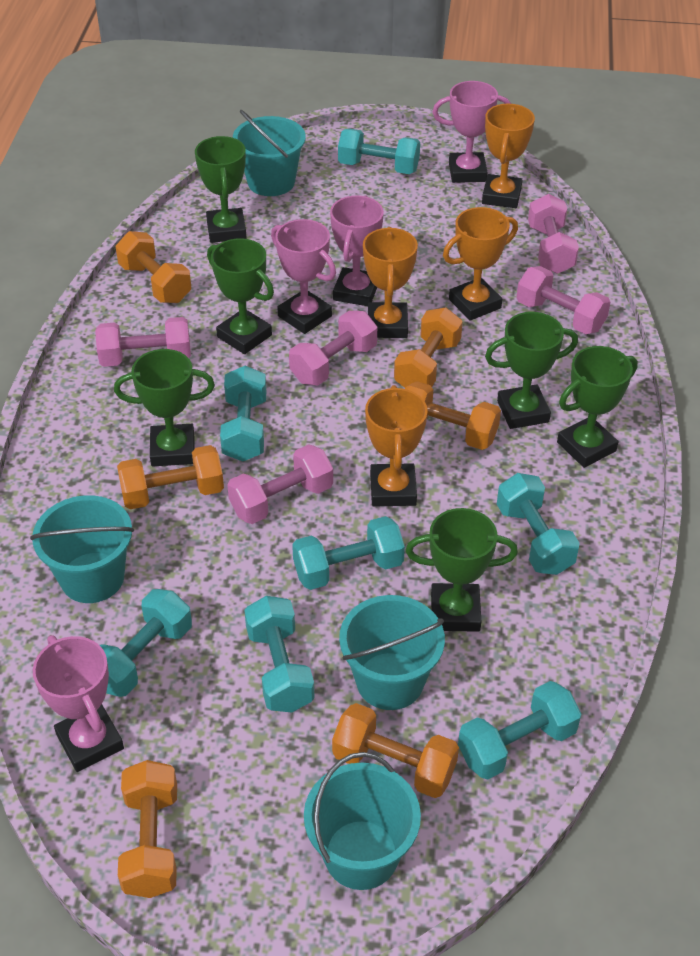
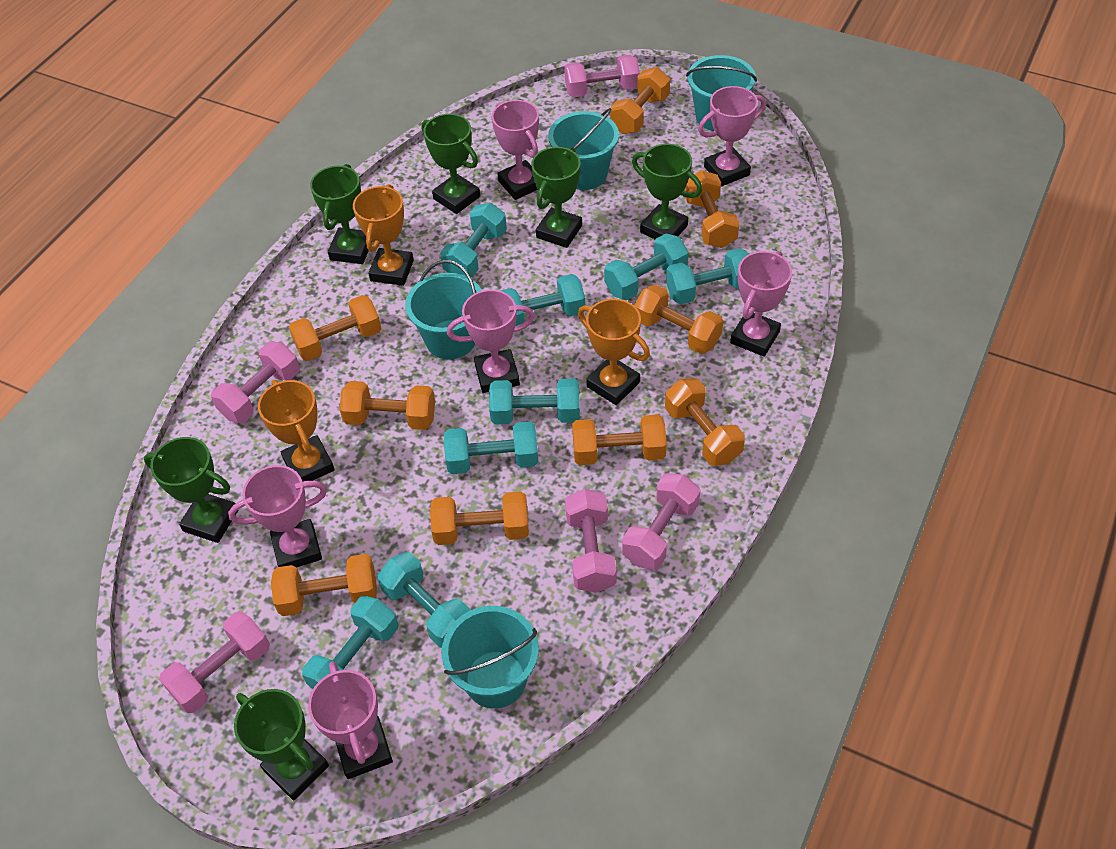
orange dumbbell: [116,231,192,303] [117,445,224,509] [118,760,177,898] [332,703,459,798] [394,307,463,388] [405,381,501,450] = 6 -> [271,554,377,616] [289,295,381,361] [339,381,435,430] [430,491,529,545] [572,414,667,465] [610,67,670,134] [634,285,723,354] [665,378,745,466] [685,170,740,248] = 9
orange trophy: [363,227,418,338] [365,385,428,507] [443,207,518,321] [482,104,535,208] = 4 -> [258,380,335,482] [353,184,414,286] [578,298,650,405] = 3
pink trophy: [33,635,124,772] [271,219,336,334] [330,195,384,306] [433,81,512,183] = 4 -> [228,465,327,568] [308,661,393,779] [447,290,535,393] [492,100,539,200] [698,86,766,186] [730,251,792,357] = 6
turquoise dumbbell: [100,589,192,697] [220,366,266,461] [244,596,315,712] [292,516,405,590] [338,128,420,174] [458,681,581,779] [497,473,580,575] = 7 -> [302,596,398,689] [378,552,470,648] [440,203,507,277] [444,421,539,474] [489,378,580,424] [501,274,585,326] [604,234,688,300] [666,248,749,305] = 8

